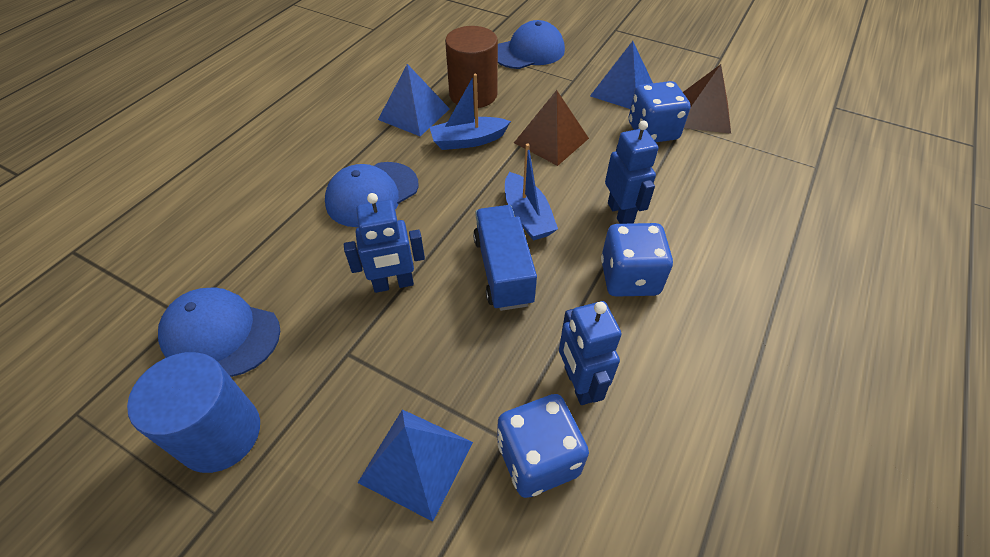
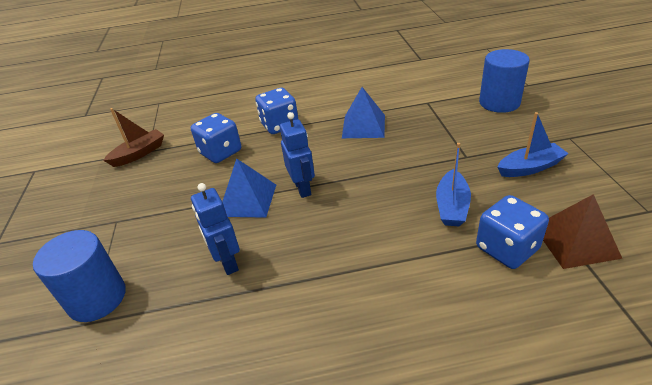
blue cap: [158,287,280,377] [325,162,418,227] [498,20,565,69] = 3 -> none = 0
blue cylinder: [127,352,260,473] = 1 -> [33,230,126,322] [479,49,530,113] = 2
blue pyramid: [358,409,473,522] [378,64,450,136] [590,41,653,109] = 3 -> [222,158,276,218] [342,87,385,138] = 2
blue robot: [344,193,425,293] [559,301,622,405] [605,120,658,224] = 3 -> [191,183,240,275] [280,112,315,198] = 2
blue truck: [473,205,537,311] = 1 -> none = 0
brown boat: none = 0 -> [103,108,164,167] = 1
brown cylinder: [445,26,498,108] = 1 -> none = 0
brown pyramid: [514,90,589,166] [683,64,731,134] = 2 -> [543,194,622,269] = 1

